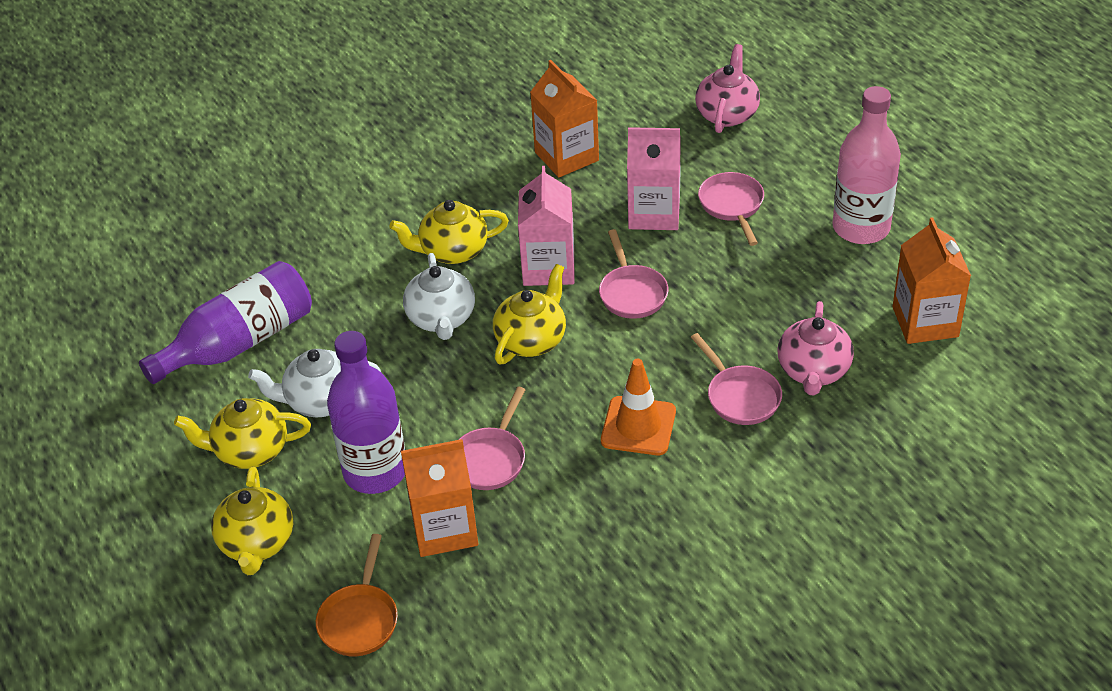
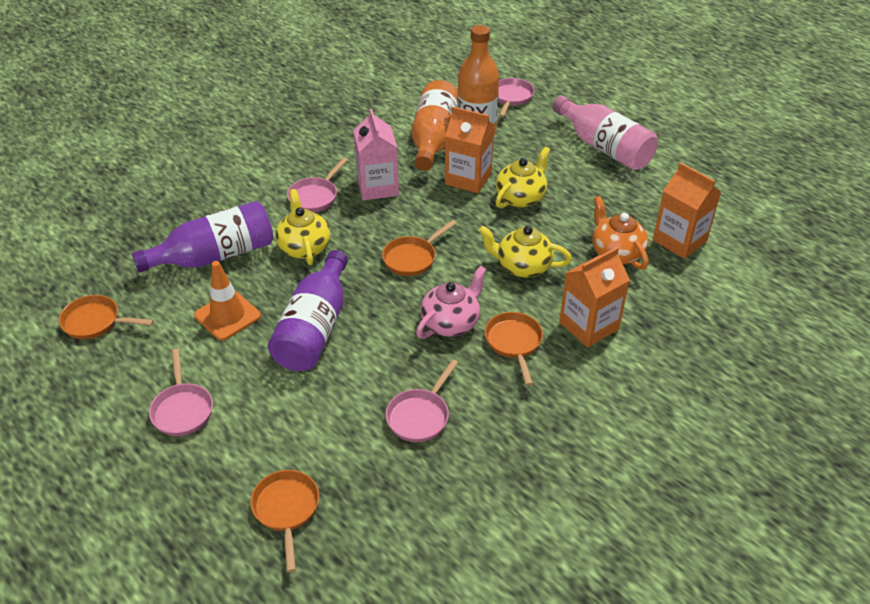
orange bottle: none = 0 -> [412,80,458,171] [457,25,499,136] = 2
orange pan: [316,534,398,656] = 1 -> [59,295,154,340] [250,470,319,573] [382,220,457,276] [485,312,543,386] = 4
orange teapot: none = 0 -> [592,196,648,270] = 1
pink carton: [518,166,574,286] [627,127,681,230] = 2 -> [353,109,399,201] = 1
pink teapot: [695,44,760,133] [777,301,854,395] = 2 -> [416,266,487,339] = 1
white teapot: [248,349,381,417] [403,253,475,340] = 2 -> none = 0
yellow teapot: [174,398,311,469] [211,466,293,575] [389,200,509,264] [493,264,566,364] = 4 -> [275,189,330,265] [478,225,572,278] [496,147,550,208] = 3

